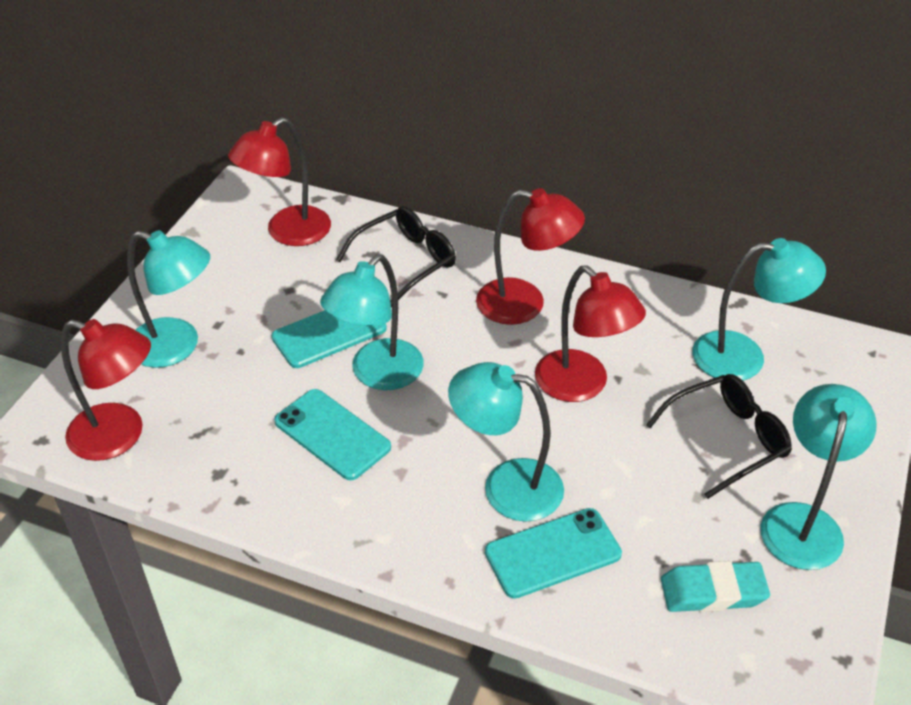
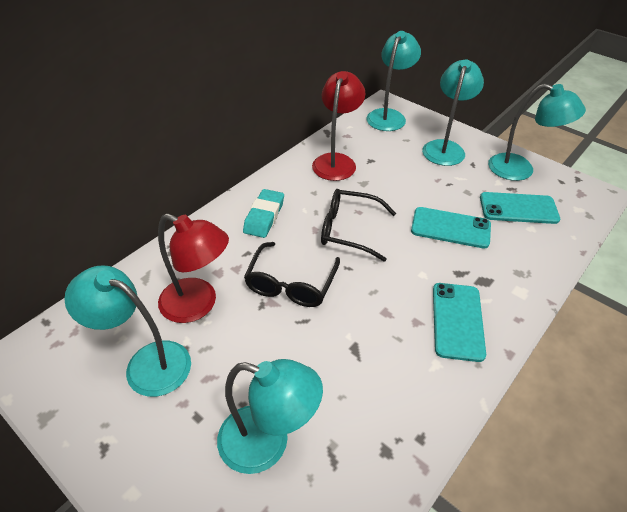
red lamp: [61,319,151,461] [228,117,331,246] [476,188,585,325] [535,265,646,402] = 4 -> [158,213,229,323] [312,71,365,181] = 2

